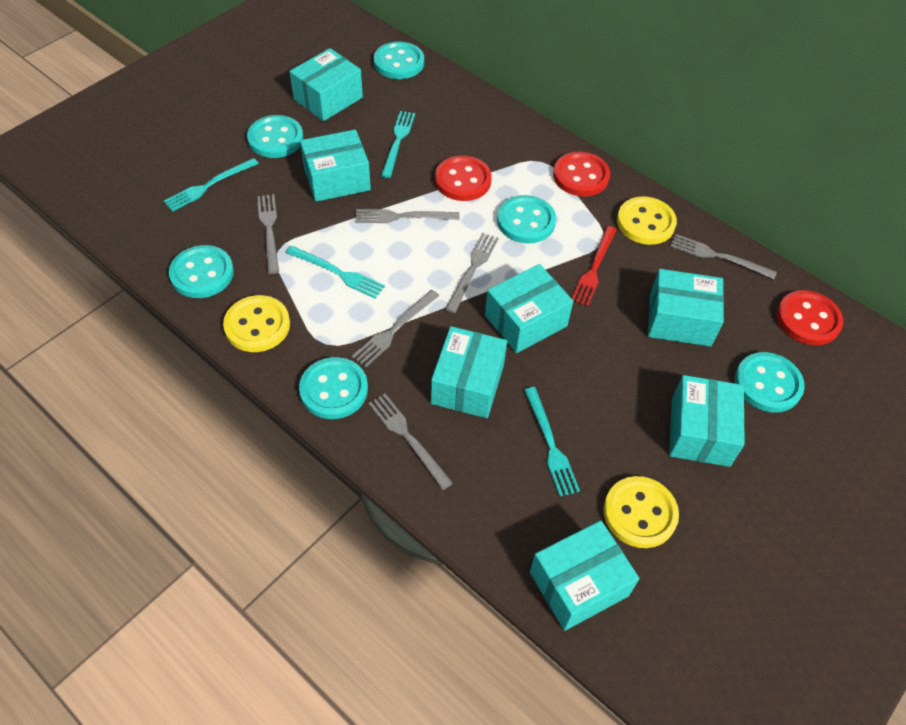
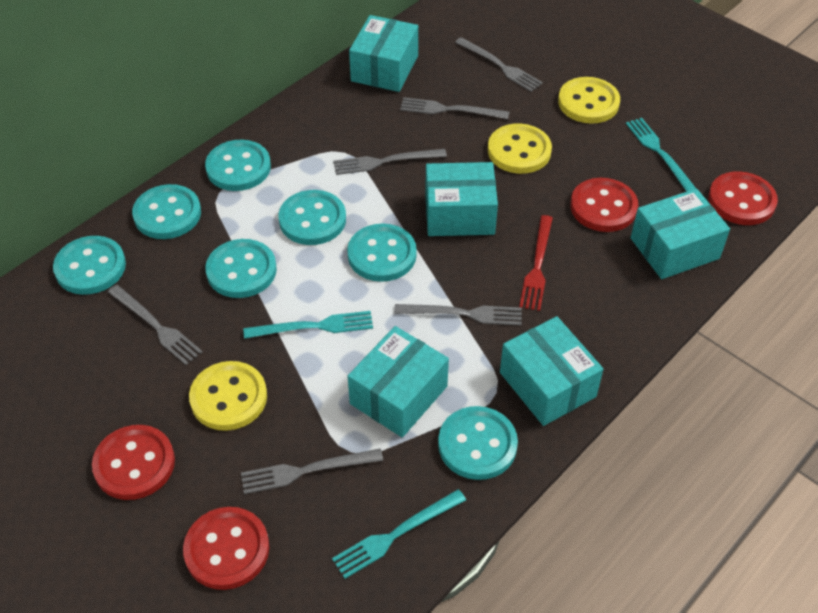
red button: [435,155,492,201] [553,152,610,197] [777,290,843,345] = 3 -> [92,425,175,500] [183,507,269,590] [570,178,638,232] [708,171,778,225] = 4
turquoise box: [289,48,363,121] [300,130,371,202] [431,326,507,418] [485,264,573,353] [530,520,639,631] [648,269,724,347] [669,375,745,467] = 7 -> [348,326,449,437] [349,15,418,92] [425,162,498,236] [500,316,603,426] [631,188,730,279] = 5
turquoise button: [169,245,234,298] [247,115,303,158] [299,357,368,419] [374,42,424,79] [497,195,556,243] [735,352,805,413] = 6 -> [53,236,126,295] [132,184,201,239] [205,140,271,191] [205,239,277,298] [278,190,346,245] [347,223,417,282] [438,406,518,480] = 7
turquoise fork: [164,158,259,212] [286,246,385,299] [381,111,415,178] [524,387,580,497] = 4 -> [243,311,373,339] [332,489,466,579] [626,118,696,192] = 3

